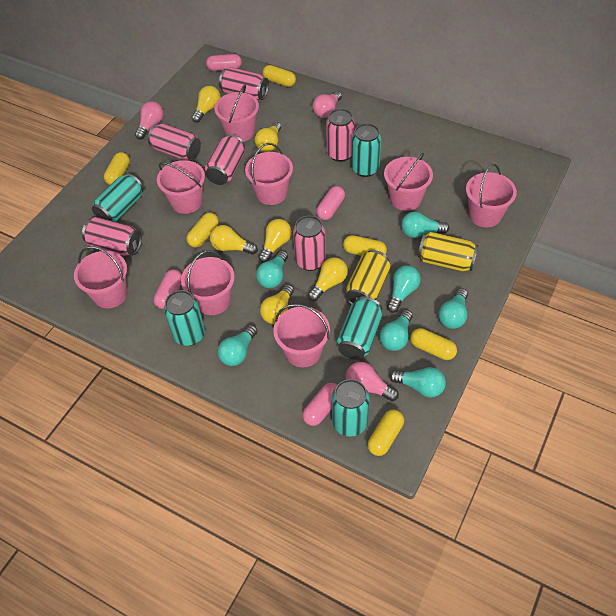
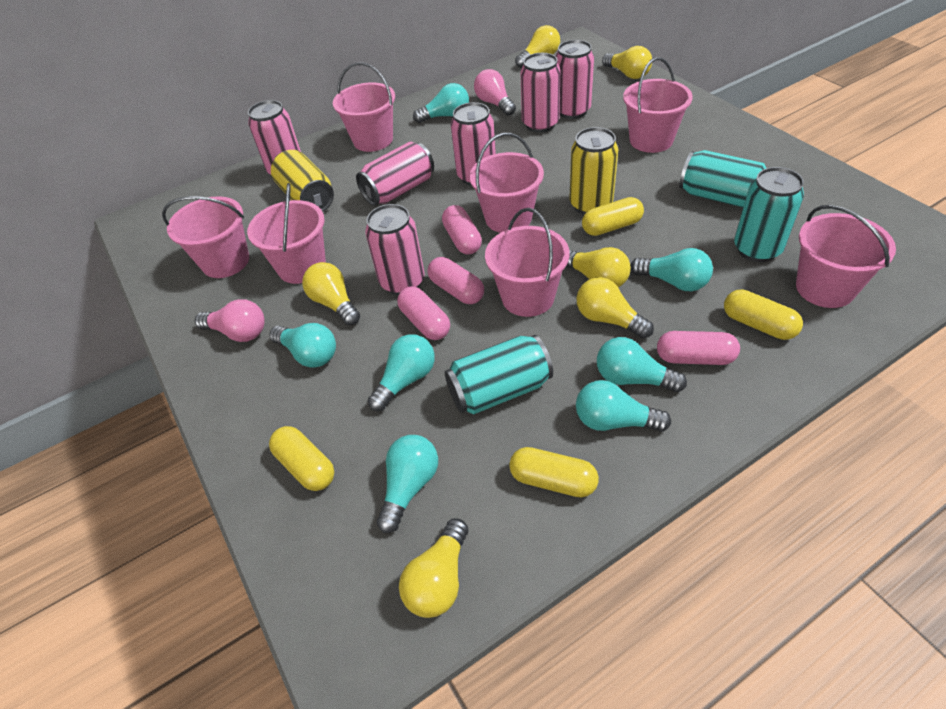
pink bucket: [74,246,127,309] [157,160,205,214] [181,250,235,315] [214,84,259,142] [245,143,293,205] [273,304,330,367] [384,153,433,211] [466,164,517,227] = 8 -> [162,196,249,278] [247,183,326,284] [333,62,395,152] [469,133,544,233] [485,208,570,317] [623,57,693,153] [796,205,896,308] = 7
pink light bulb: [135,101,164,140] [313,91,342,118] [346,362,399,401] = 3 -> [195,299,265,342] [474,69,516,116] = 2
turquoise can: [92,173,144,222] [164,290,205,346] [332,379,370,437] [337,296,382,360] [351,123,381,177] = 5 -> [445,335,553,414] [679,150,766,208] [734,167,804,262] = 3
yellow capsule: [104,152,130,185] [186,213,219,247] [262,65,296,87] [343,235,387,256] [368,409,404,456] [410,328,457,360] = 6 -> [269,426,334,491] [509,447,599,497] [582,197,644,236] [724,289,803,340] = 4

